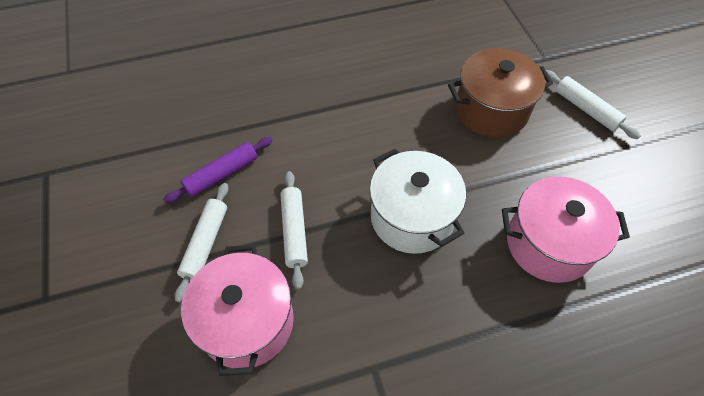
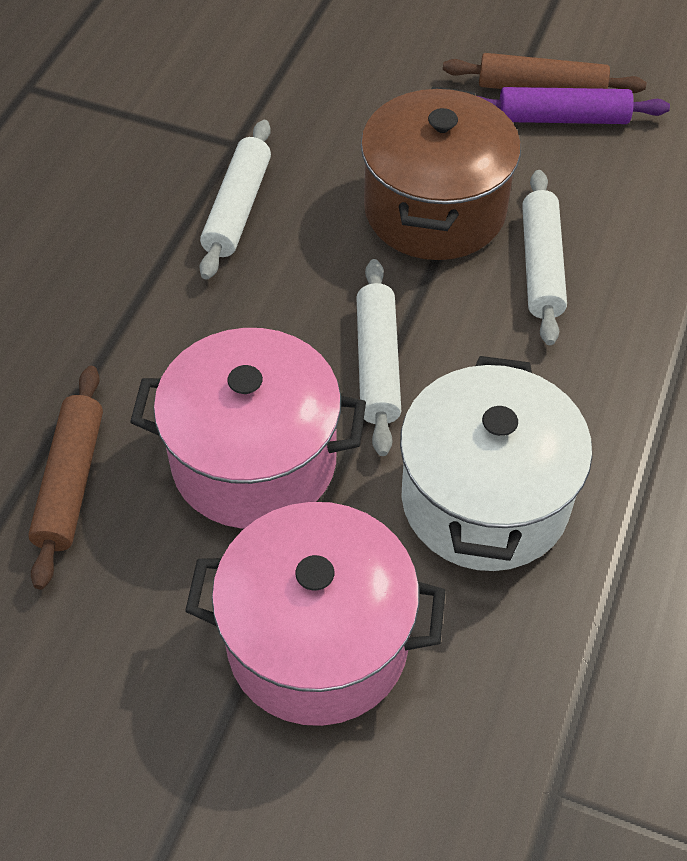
brown rolling pin: none = 0 -> [28,366,103,589] [443,53,646,93] = 2

